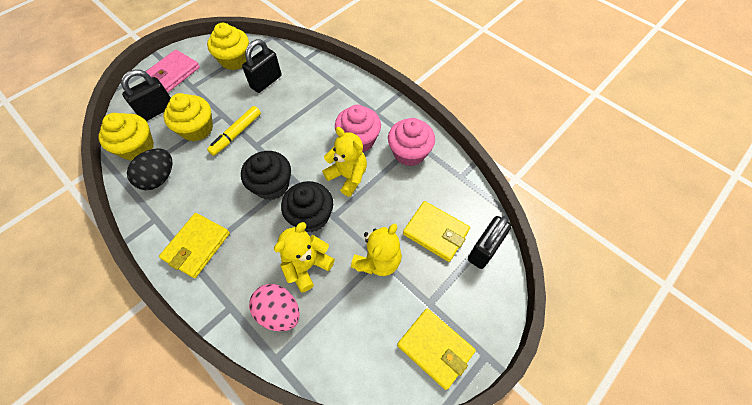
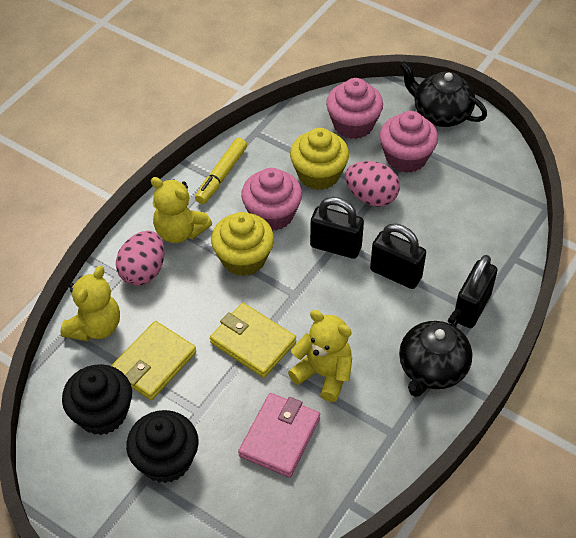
black egg: [127,148,172,190] = 1 -> none = 0
black teapot: none = 0 -> [399,309,473,397] [400,61,487,127] = 2
pink cupcake: [335,105,381,152] [388,118,435,166] = 2 -> [241,168,302,231] [326,78,383,139] [380,111,438,173] = 3
pink egg: [249,284,300,331] = 1 -> [116,231,165,286] [345,161,400,207] = 2
yellow cupcake: [98,113,154,161] [163,93,213,141] [207,23,249,70] = 3 -> [211,212,274,276] [290,128,349,190] = 2
yellow wallet: [159,213,230,278] [397,308,476,390] [403,201,470,262] = 3 -> [111,321,196,400] [210,303,296,378] = 2

